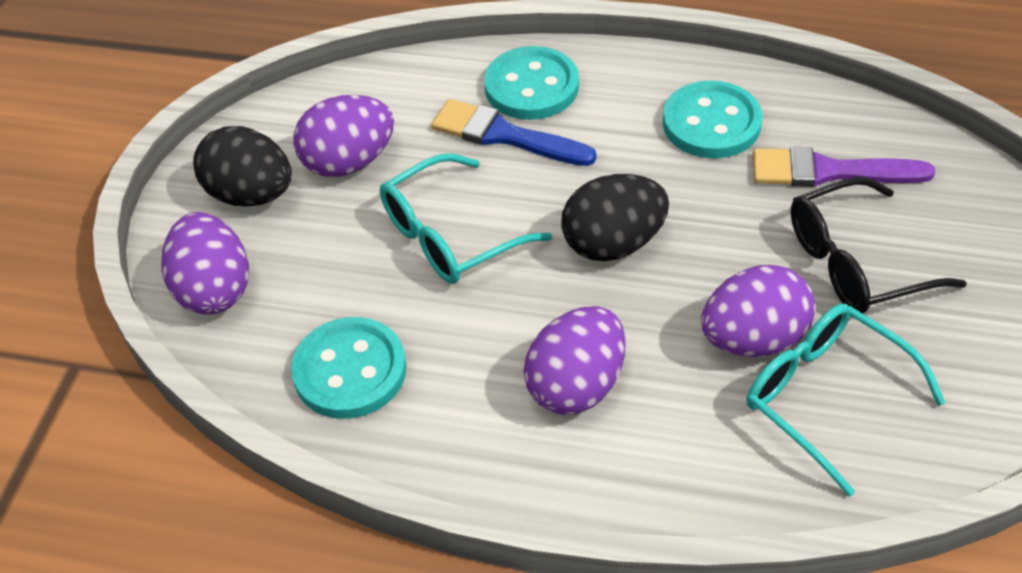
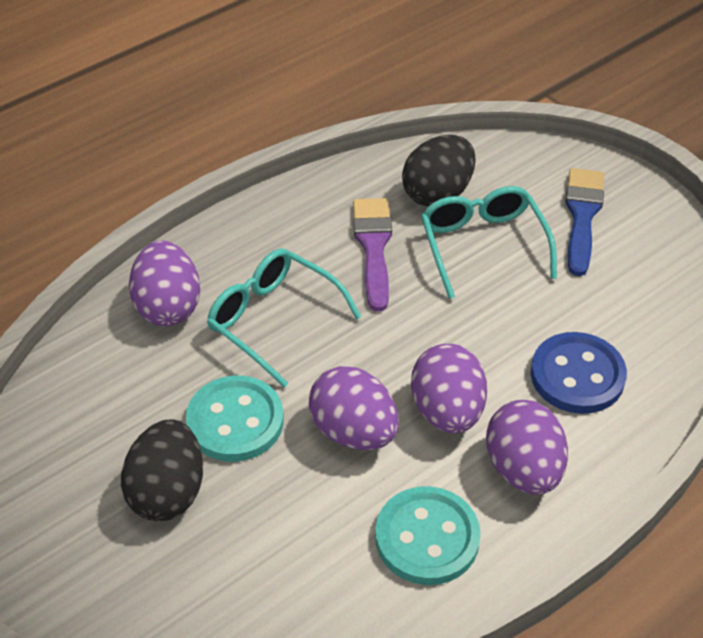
black glasses: [791,177,967,314] = 1 -> none = 0
blue button: none = 0 -> [531,332,627,414] = 1
turquoise button: [291,317,407,419] [484,46,579,120] [663,80,763,158] = 3 -> [186,376,284,462] [375,486,481,585] = 2

